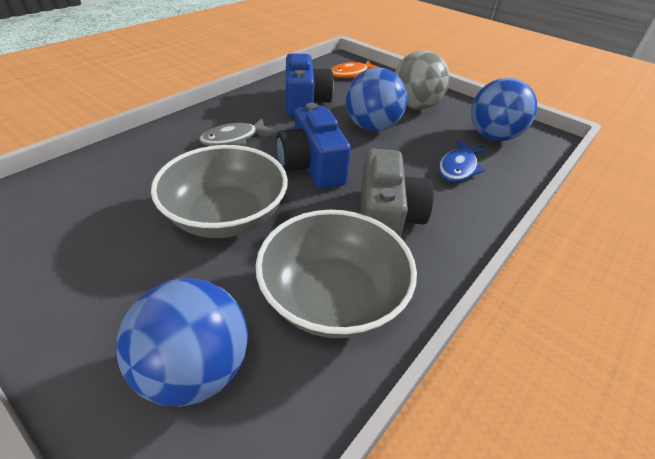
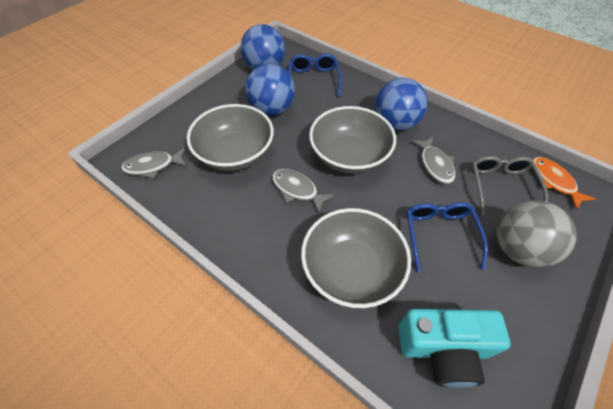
blue camera: [276,103,351,189] [286,53,334,117] = 2 -> none = 0
blue fish: [439,140,485,182] = 1 -> none = 0
blue glasses: none = 0 -> [288,54,342,98] [407,202,488,272] = 2
grey bowl: [151,145,288,238] [256,210,417,338] = 2 -> [187,104,274,171] [301,208,411,308] [309,106,396,174] = 3
grey camera: [360,148,434,237] = 1 -> none = 0
grey fish: [199,118,275,146] = 1 -> [121,148,187,179] [272,169,335,213] [411,137,456,184] = 3
grey glasses: none = 0 -> [471,156,548,215] = 1
turquoise camera: none = 0 -> [398,309,510,388] = 1

